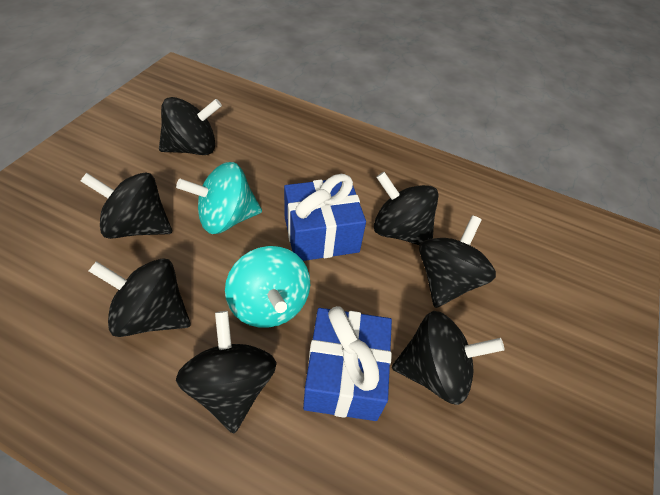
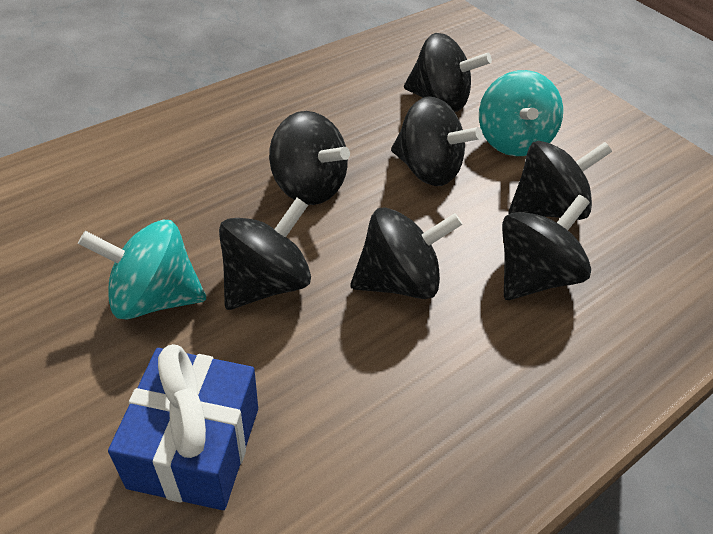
blue gift: [284,174,366,261] [303,306,392,421] = 2 -> [108,344,258,510] = 1

